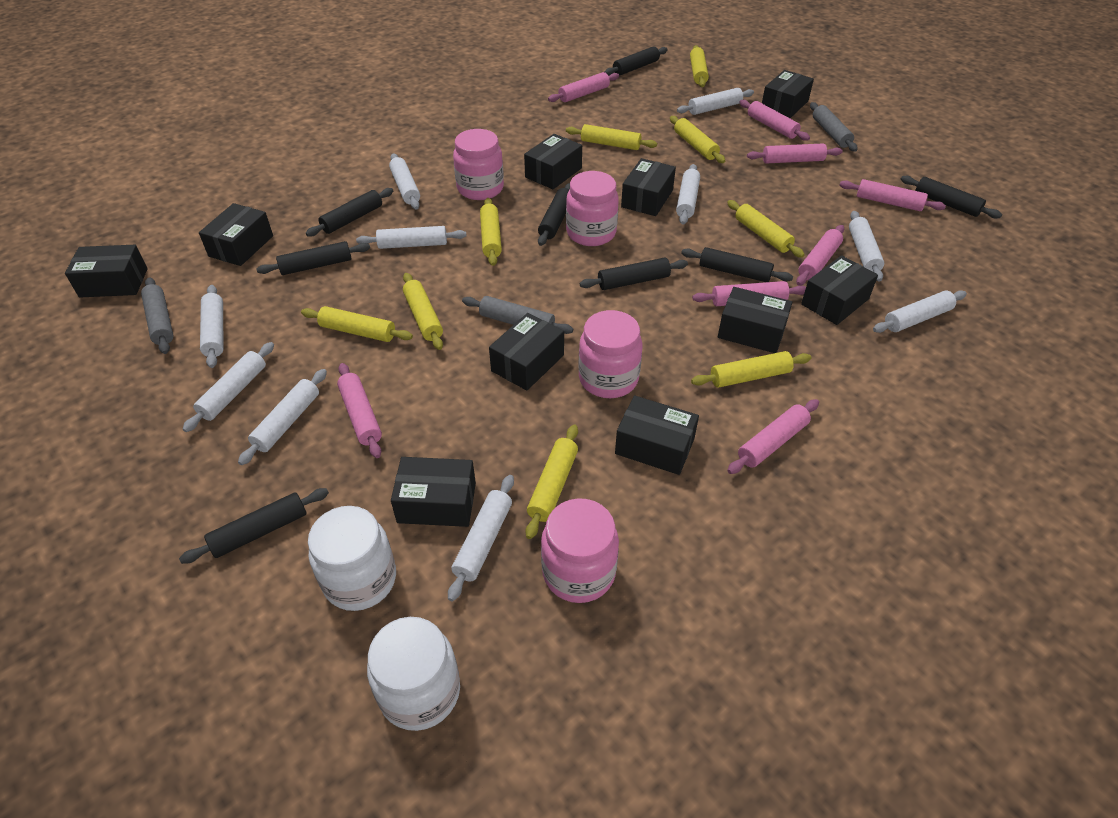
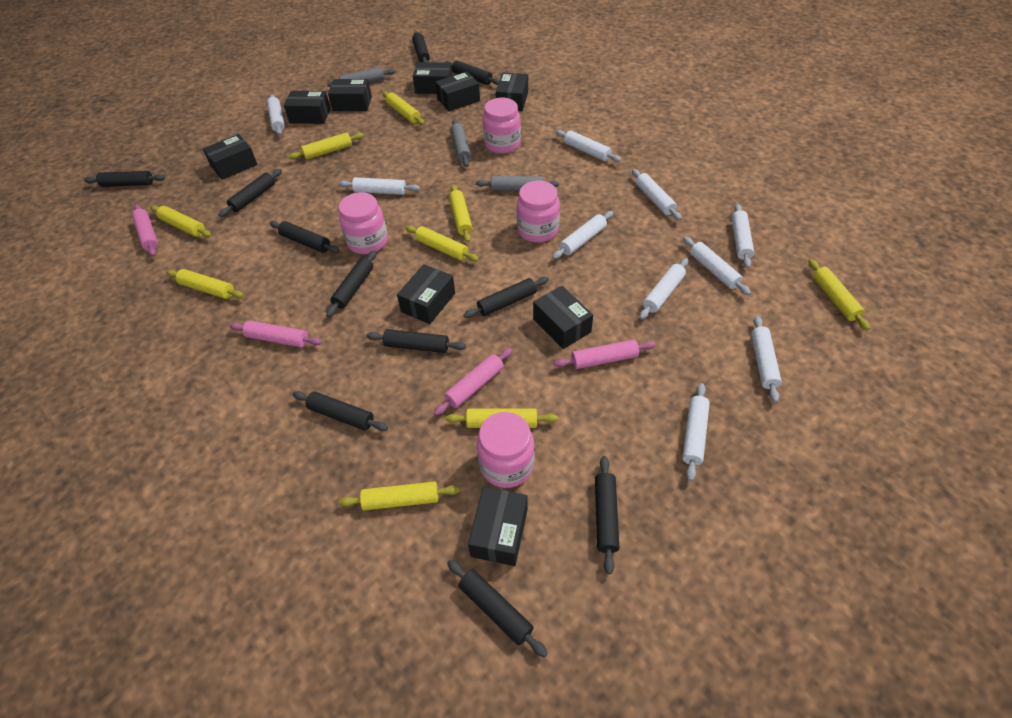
black box: [65,245,148,297] [199,203,273,266] [391,457,476,527] [489,313,564,390] [524,134,582,189] [615,395,699,475] [621,158,676,216] [718,287,793,353] [762,70,814,118] [801,255,878,325] = 10 -> [203,134,258,180] [284,91,331,124] [328,79,372,111] [397,264,455,324] [413,62,452,94] [435,71,480,111] [468,487,528,566] [496,72,528,111] [533,286,593,349] = 9
black rolling pin: [179,488,329,564] [256,241,370,275] [306,188,393,237] [538,183,570,246] [580,258,688,290] [605,46,668,76] [681,247,793,282] [901,176,1002,219] = 8 -> [84,171,165,187] [218,169,282,217] [270,221,340,253] [293,391,388,431] [326,250,377,317] [366,329,466,353] [412,31,430,62] [445,60,500,85] [447,560,548,657] [463,277,549,318] [595,456,619,574] = 11
pink rolling pin: [337,363,382,458] [548,72,619,102] [692,281,806,306] [727,399,819,474] [739,100,810,141] [747,143,843,164] [796,225,844,286] [840,179,946,211] = 8 -> [132,204,158,257] [230,320,322,347] [434,348,513,416] [554,339,656,369] = 4
white jar: [308,506,396,611] [367,617,460,731] = 2 -> none = 0

